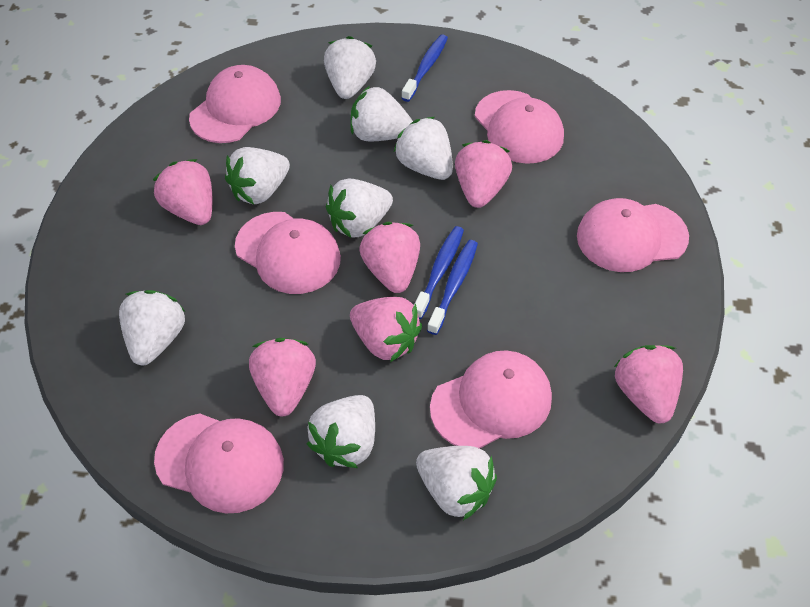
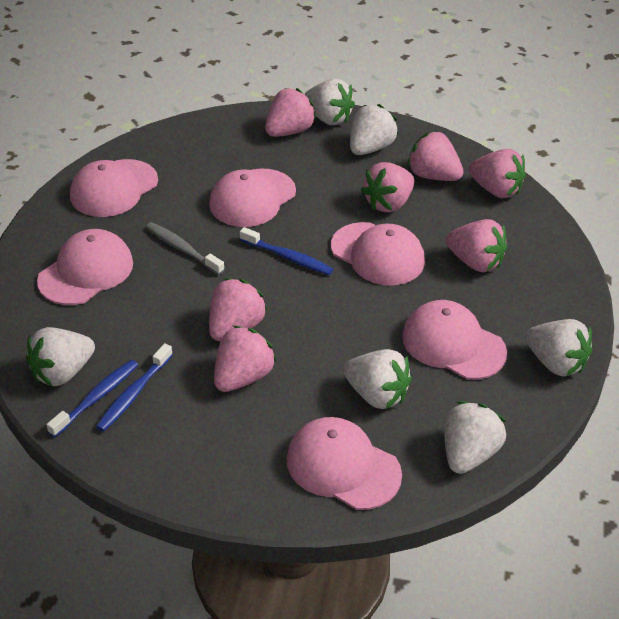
grey toothbrush: none = 0 -> [146,222,225,275] = 1
pink strawberry: [153,159,212,225] [249,338,316,416] [350,297,422,362] [359,222,420,293] [455,140,512,208] [614,345,683,424] = 6 -> [209,278,267,341] [214,326,276,392] [265,88,316,137] [361,162,415,212] [407,131,464,181] [446,219,507,272] [469,149,526,198] = 7
white strawberry: [119,290,186,365] [225,147,290,204] [307,395,375,468] [324,36,376,99] [326,179,393,238] [350,86,413,141] [394,117,453,180] [416,446,497,520] = 8 -> [26,327,95,386] [304,79,355,125] [343,349,412,409] [350,104,398,155] [444,401,506,474] [525,319,592,377] = 6

